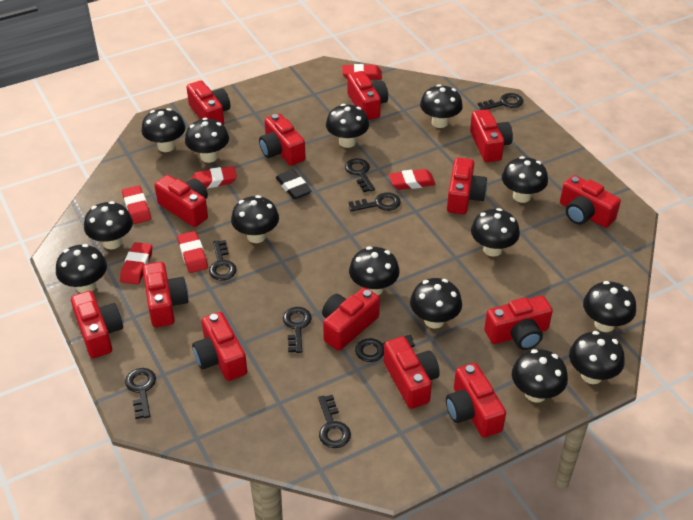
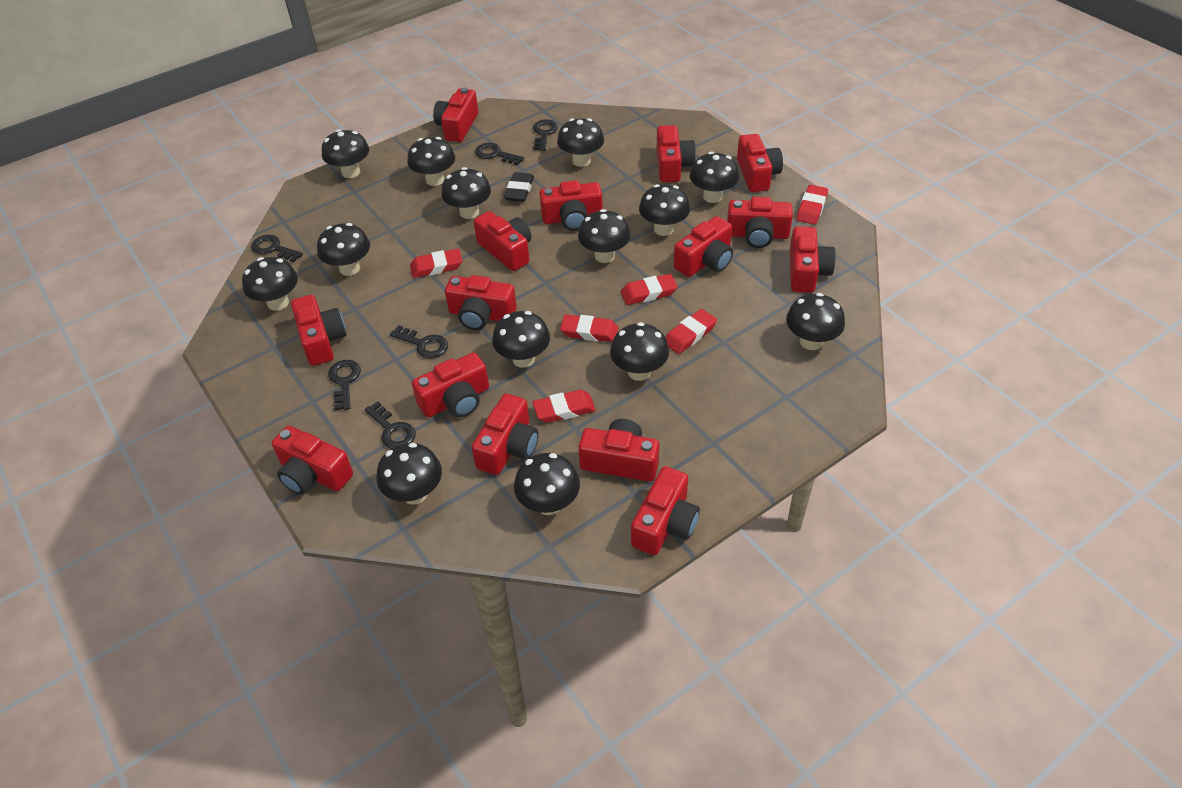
black key: [125,368,156,419] [209,240,237,281] [283,307,312,353] [318,395,351,448] [345,158,375,192] [349,192,401,211] [355,335,415,362] [478,93,523,110] = 8 -> [251,235,303,262] [328,360,361,410] [364,401,416,449] [390,325,448,358] [475,143,524,165] [533,119,558,151] = 6
red camera: [71,291,123,358] [143,262,188,327] [154,175,208,227] [187,80,230,125] [192,312,247,381] [259,114,306,166] [322,287,380,351] [347,71,388,120] [384,337,440,409] [446,363,506,437] [447,158,487,214] [470,109,513,162] [484,296,553,350] [560,175,621,228] = 14 -> [272,426,353,495] [291,295,346,366] [412,352,489,417] [433,87,478,142] [445,275,517,330] [472,394,538,475] [474,211,531,271] [539,180,603,231] [579,419,659,482] [631,466,700,555] [657,125,696,182] [674,216,733,277] [727,197,793,248] [737,134,783,192] [790,227,836,293] = 15

